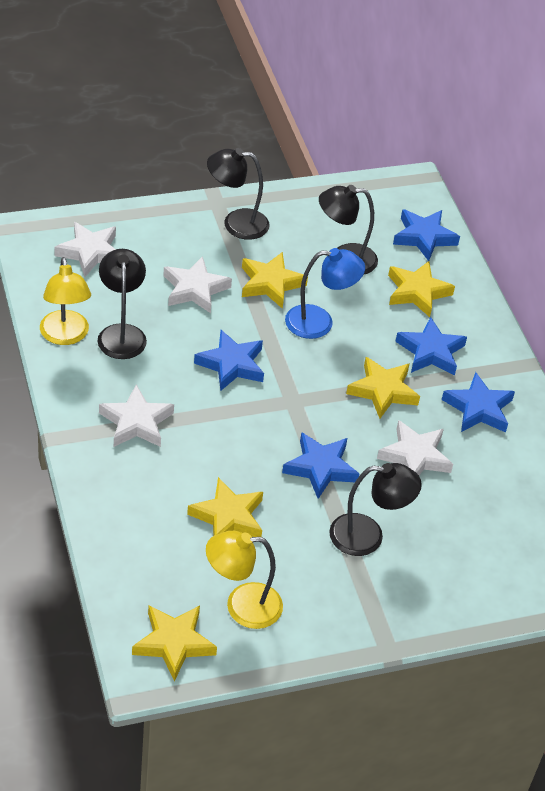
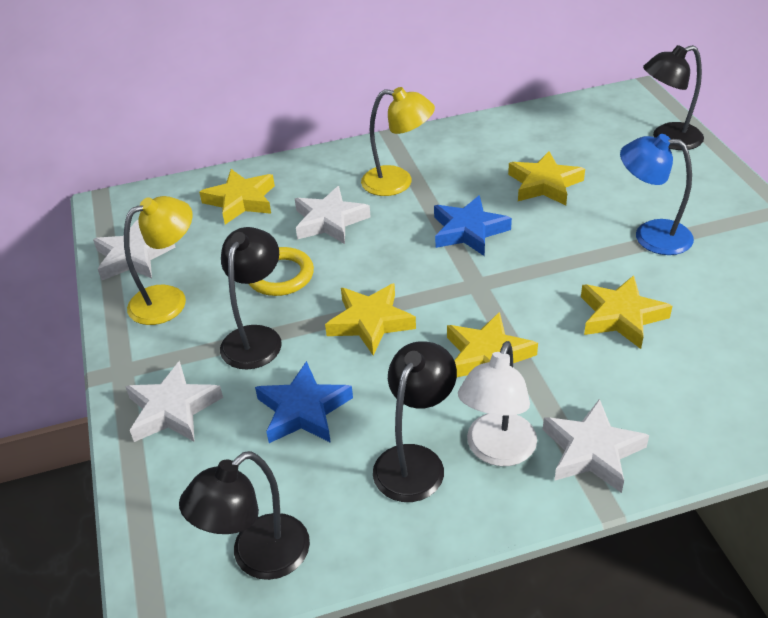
blue star: [194,330,264,391] [282,432,359,499] [393,209,460,261] [395,317,467,375] [442,372,515,433] = 5 -> [255,361,353,443] [434,195,512,256] = 2
white lamp: none = 0 -> [458,341,537,466] = 1
yellow ring: none = 0 -> [249,247,314,296] = 1

